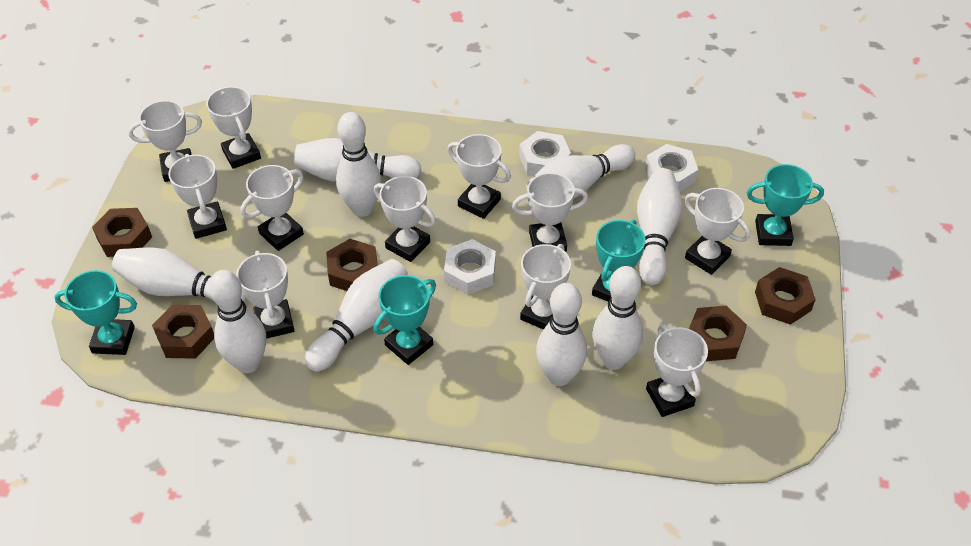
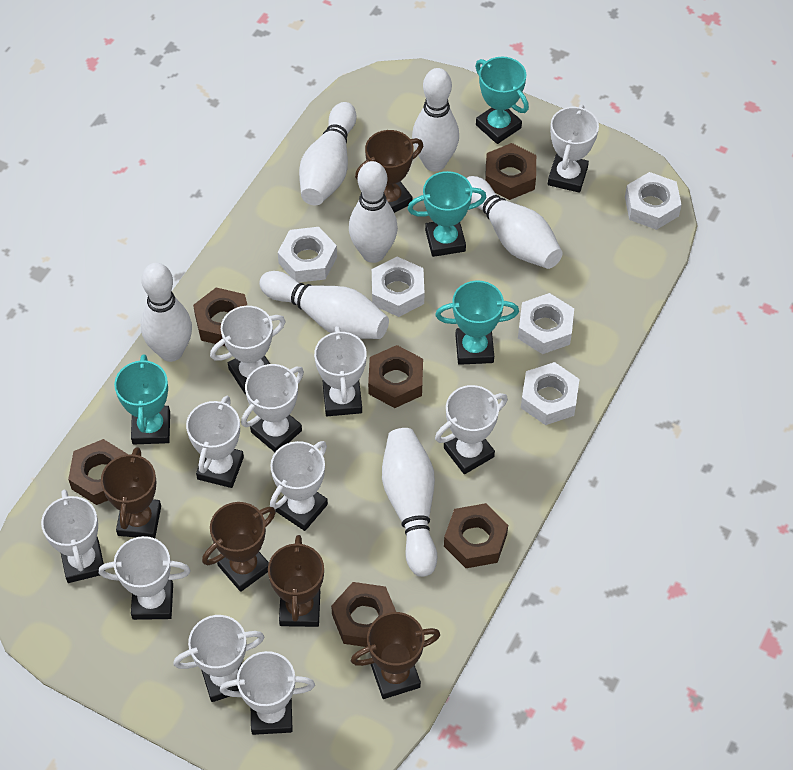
brown nut: [92,208,152,257] [152,305,214,359] [326,239,378,291] [689,306,747,361] [755,267,816,325] = 5 -> [68,439,127,505] [193,287,248,346] [331,582,396,647] [368,345,423,408] [444,503,508,568] [485,143,536,200] = 6
brown trophy: none = 0 -> [101,447,161,538] [202,502,276,592] [268,535,324,627] [351,612,440,699] [355,130,423,213] = 5
white bowling pin: [112,247,246,302] [209,270,266,373] [294,138,421,182] [305,259,408,372] [336,112,381,217] [527,144,635,199] [536,283,587,386] [592,266,643,370] [637,168,683,285] = 9 -> [141,263,192,362] [259,271,389,339] [299,102,357,206] [349,161,398,263] [382,428,437,577] [412,68,459,172] [466,176,563,269] = 7
white nut: [444,239,496,295] [519,131,571,176] [645,144,698,191] = 3 -> [278,227,337,283] [372,257,424,317] [518,293,574,354] [521,362,579,425] [625,172,682,230] = 5

